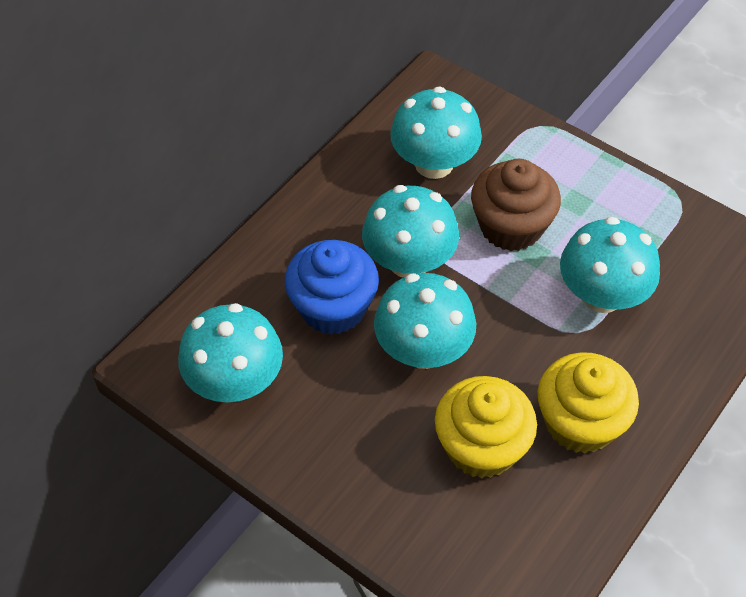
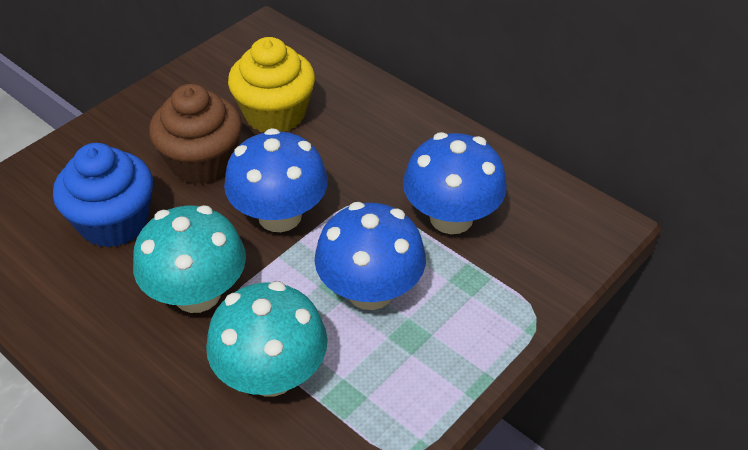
blue mushroom: none = 0 -> [224,128,328,232] [315,202,426,310] [403,132,507,234] = 3
turquoise mushroom: [178,303,283,402] [362,185,459,278] [374,273,476,369] [390,86,482,179] [560,217,660,313] = 5 -> [133,205,246,313] [206,281,328,397] = 2
yellow cupcake: [435,376,537,479] [538,352,639,453] = 2 -> [228,37,315,132] = 1

